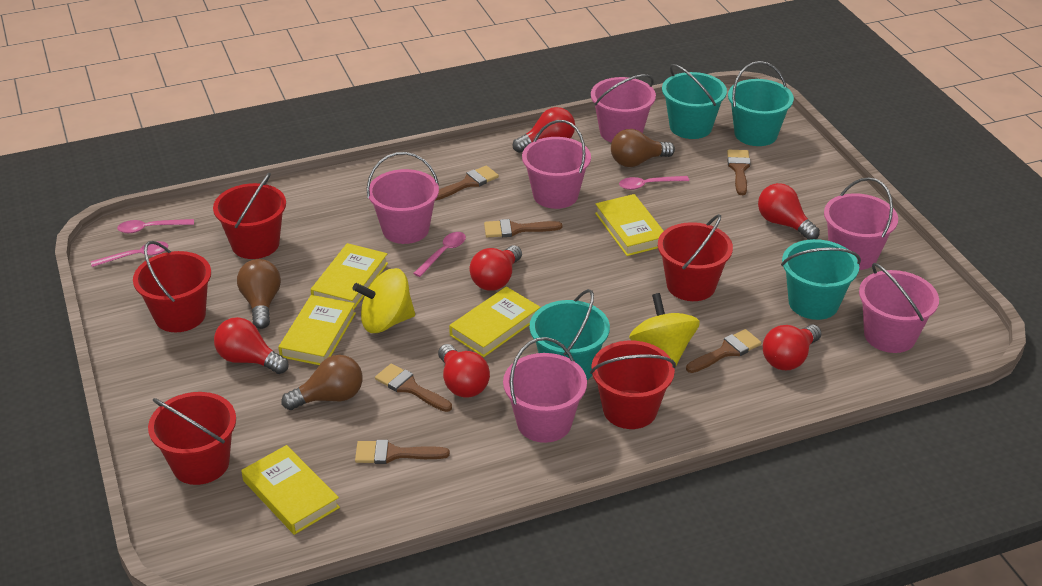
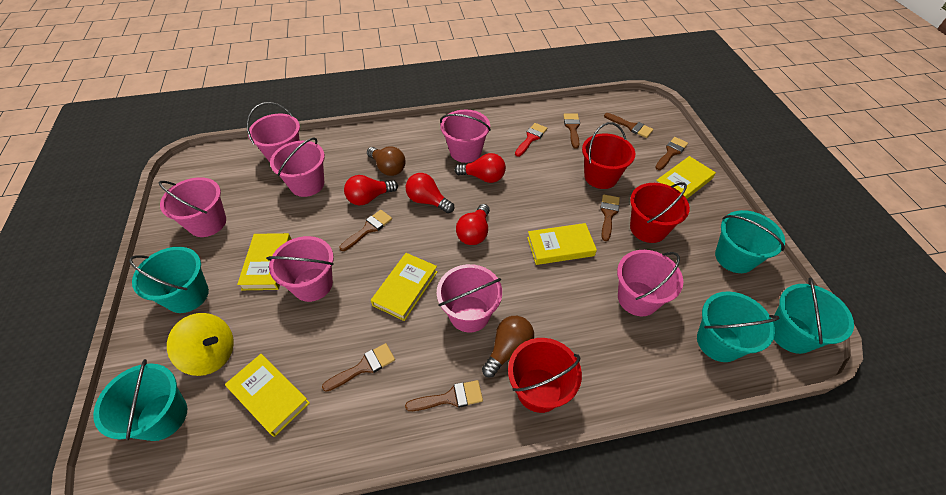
brown brush: [355,440,450,464] [375,363,452,412] [435,165,499,200] [484,219,562,238] [686,329,761,373] [727,150,751,195] = 6 -> [322,343,395,392] [339,210,392,251] [405,380,483,411] [564,113,580,149] [600,194,620,241] [604,113,653,138] [655,137,688,170] = 7
brown light bulb: [237,259,281,329] [281,355,363,410] [611,129,675,167] = 3 -> [367,146,405,176] [482,316,534,377] = 2
pink bucket: [367,152,439,244] [503,337,587,443] [522,120,591,209] [591,74,656,142] [824,177,898,270] [859,263,939,353] = 6 -> [159,177,226,237] [247,102,300,162] [266,236,334,302] [270,137,325,197] [437,264,502,332] [440,110,491,163] [617,250,683,316] = 7
pink spoon: [91,241,168,267] [117,219,194,233] [413,232,466,277] [619,176,689,190] = 4 -> none = 0
red brush: none = 0 -> [515,123,547,157] = 1
red bucket: [133,241,211,332] [148,392,236,485] [213,173,286,259] [590,341,676,429] [658,214,733,301] = 5 -> [508,338,582,413] [582,122,635,189] [630,182,690,243] = 3
red light bulb: [214,317,289,374] [438,344,490,398] [470,245,522,291] [513,107,575,153] [758,183,820,240] [763,324,821,370] = 6 -> [344,175,398,205] [406,173,454,213] [454,153,506,183] [456,204,490,245] = 4
turquoise bucket: [530,289,610,380] [662,64,727,139] [728,61,794,146] [781,239,861,320] = 4 -> [93,359,187,441] [129,247,209,313] [697,291,780,362] [715,210,785,273] [772,278,854,354] = 5
yellow spinning top: [353,268,415,333] [629,293,700,365] = 2 -> [167,313,233,376] = 1

